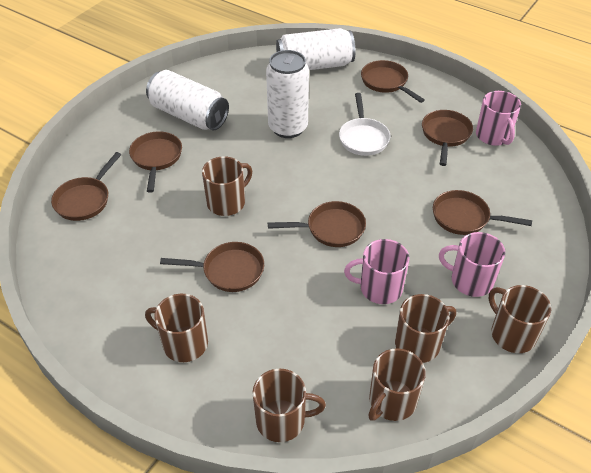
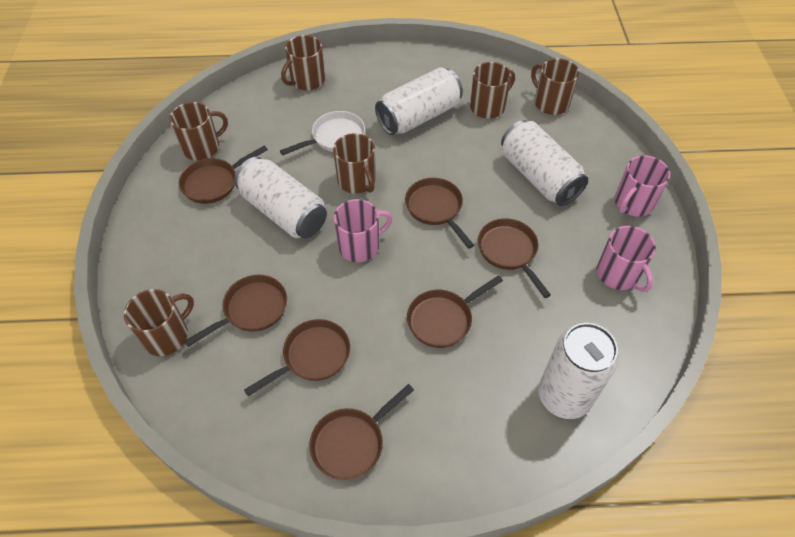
white can: [146,70,229,131] [266,50,309,138] [276,28,355,70] = 3 -> [235,157,327,239] [375,67,463,135] [501,120,588,206] [538,323,618,419] = 4

